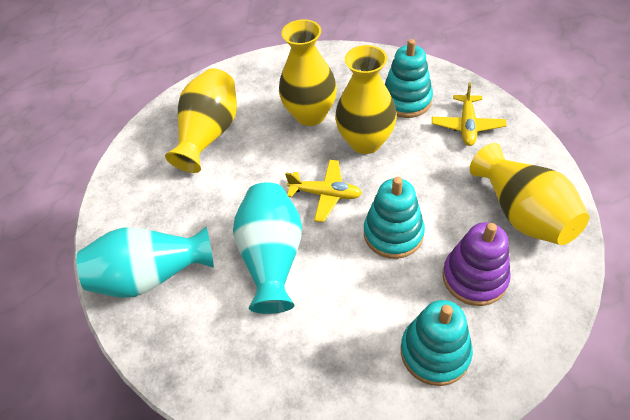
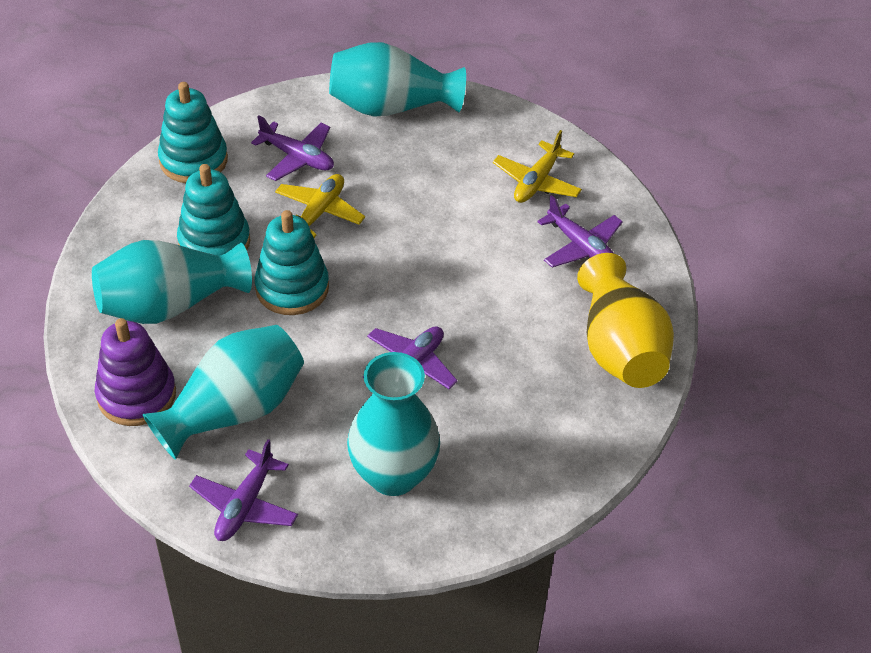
purple plane: none = 0 -> [189,439,298,541] [251,115,334,181] [363,326,458,389] [537,195,623,268] = 4
turquoise vase: [76,227,214,298] [233,182,302,314] = 2 -> [92,240,252,324] [143,325,304,460] [329,42,466,117] [347,352,440,496] = 4
yellow vase: [165,68,237,173] [279,19,337,126] [335,45,397,154] [470,143,589,245] = 4 -> [577,253,674,388] = 1

